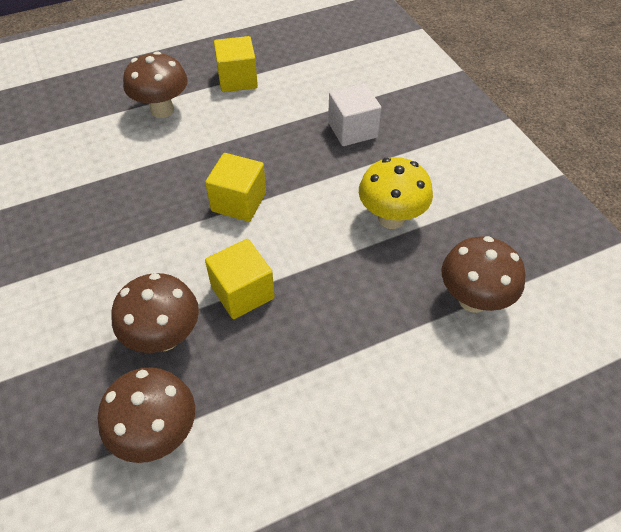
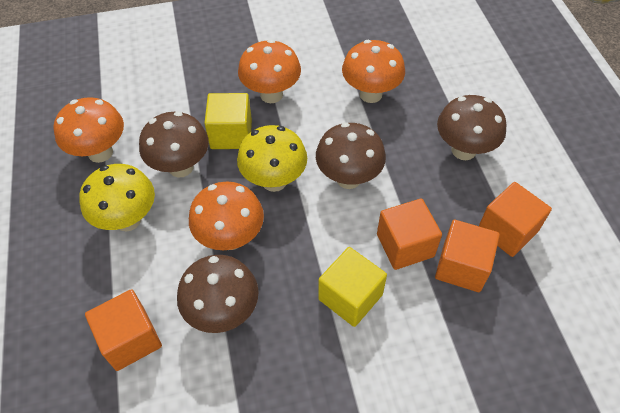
orange cube: none = 0 -> [85,289,162,371] [377,198,442,270] [435,220,500,292] [479,182,552,257] = 4
orange mushroom: none = 0 -> [54,97,124,163] [189,181,264,250] [238,39,301,103] [342,40,405,103] = 4
white cube: [328,83,381,146] = 1 -> none = 0
yellow cube: [205,153,266,222] [205,239,275,319] [214,36,258,92] = 3 -> [204,93,252,149] [318,247,387,327] = 2
yellow mushroom: [359,157,433,229] = 1 -> [79,164,155,231] [237,125,307,192] = 2

